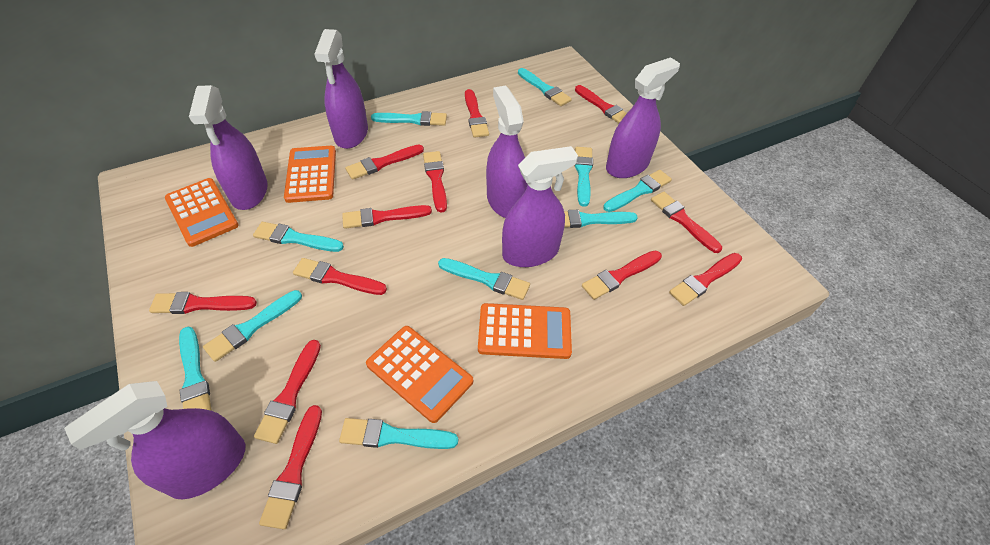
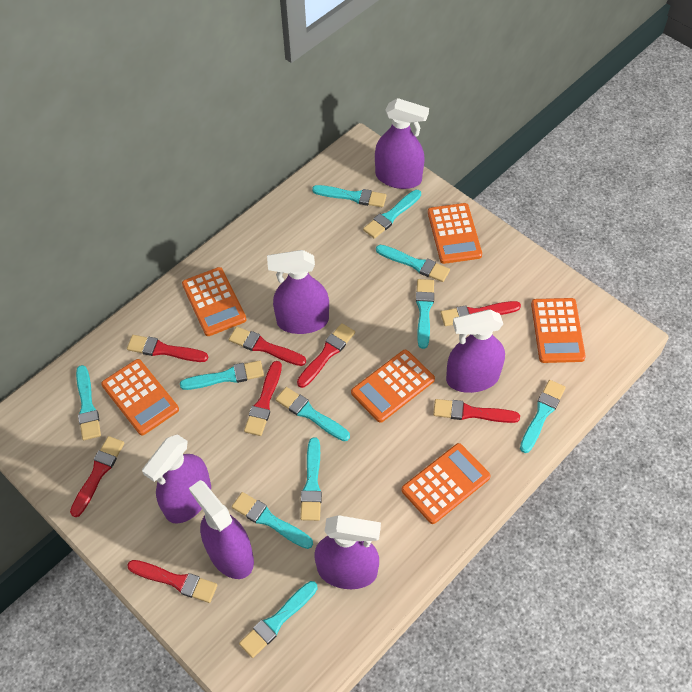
orange calculator: [165,178,239,247] [284,146,336,203] [366,326,473,423] [478,303,572,359] = 4 -> [101,359,179,435] [182,267,247,336] [351,350,435,423] [401,443,491,524] [428,203,482,264] [531,298,586,363] = 6
red brush: [149,292,257,314] [254,340,321,444] [259,405,322,529] [293,258,387,295] [342,205,432,229] [345,145,424,180] [423,151,447,213] [465,89,489,138] [575,85,627,123] [582,251,662,300] [651,192,722,253] [669,253,742,306] = 12 -> [70,436,124,517] [127,335,208,362] [127,560,217,603] [229,327,306,366] [244,361,282,436] [297,323,355,388] [433,399,520,423] [440,301,521,326] = 8
turquoise brush: [179,327,212,411] [203,290,302,362] [253,222,344,252] [339,418,458,449] [371,111,447,126] [438,258,530,300] [518,68,572,106] [564,210,638,228] [574,147,593,207] [603,170,672,212] = 10 -> [76,365,101,440] [180,360,264,390] [232,492,313,549] [239,581,318,658] [276,387,350,441] [300,437,322,521] [312,185,387,207] [363,190,421,239] [376,245,450,282] [416,279,434,349] [520,380,566,453] = 11

